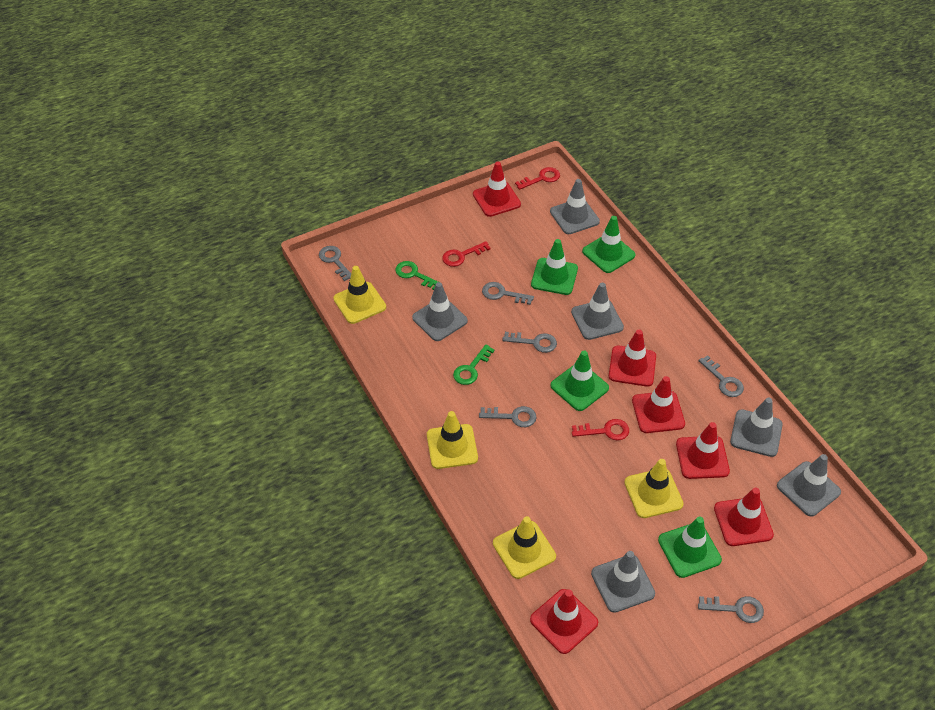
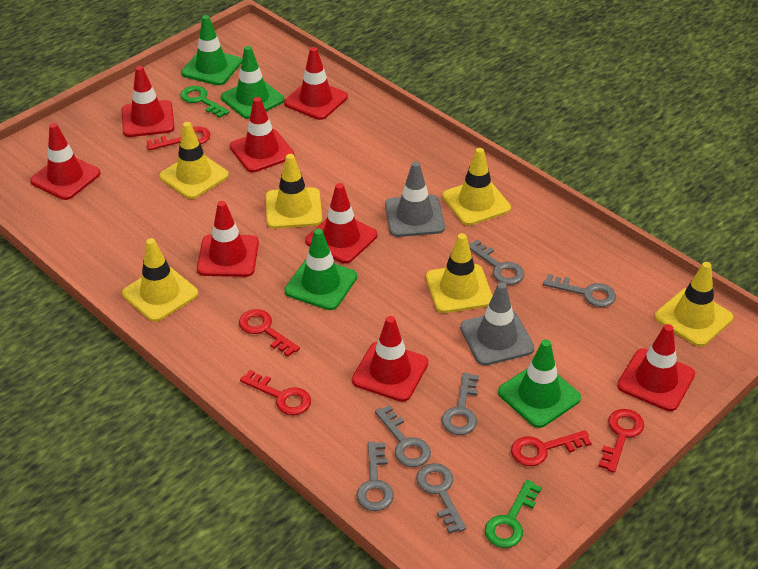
grey traffic cone: [412,282,468,341] [550,179,600,234] [571,283,624,340] [591,551,655,613] [730,398,783,457] [777,454,841,517] = 6 -> [385,161,445,237] [460,282,535,366] = 2
red key: [442,241,491,267] [515,167,560,190] [572,419,629,440] = 3 -> [147,126,210,151] [239,309,300,357] [240,370,311,415] [511,430,592,466] [598,409,644,473] = 5
red traffic cone: [473,161,521,217] [530,589,598,654] [609,330,656,387] [632,376,685,433] [676,422,730,479] [714,488,774,546] = 6 -> [30,123,101,200] [122,66,175,137] [197,201,259,277] [230,97,294,173] [284,47,348,120] [305,183,377,264] [352,316,428,402] [617,324,695,411] = 8
yellow traffic cone: [333,266,386,324] [427,411,478,469] [493,516,556,579] [624,459,684,518] = 4 -> [122,238,198,322] [159,122,229,199] [266,154,322,229] [426,233,493,313] [442,148,511,226] [655,262,733,347] = 6

